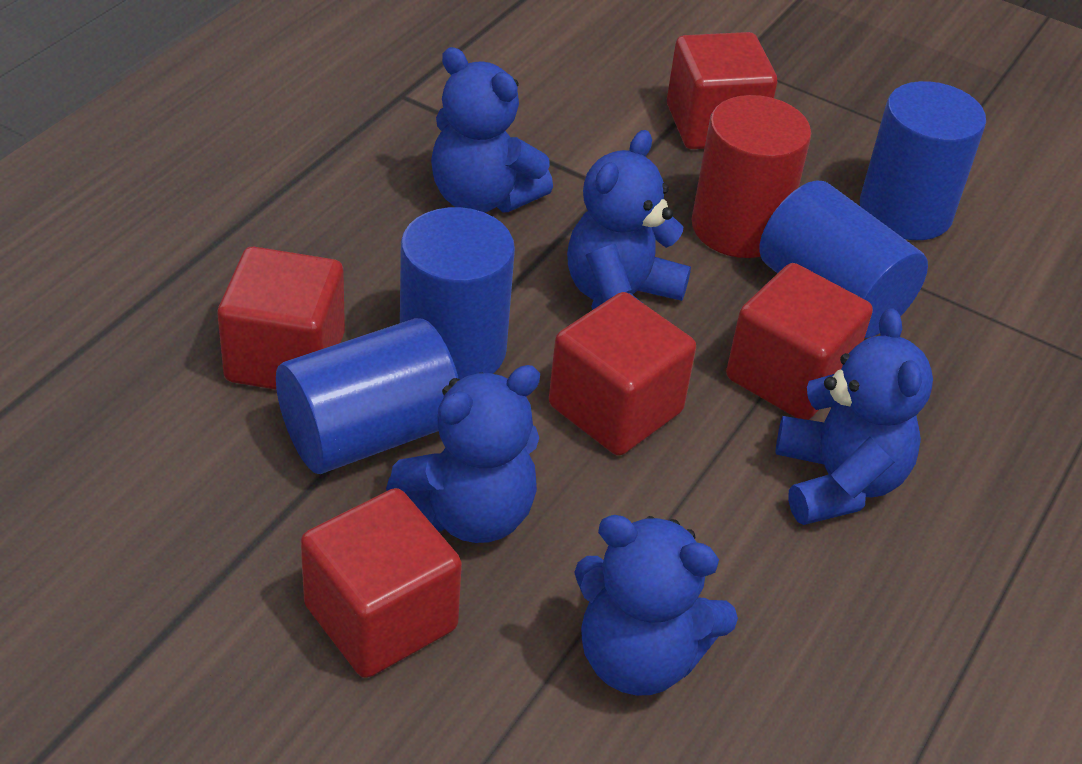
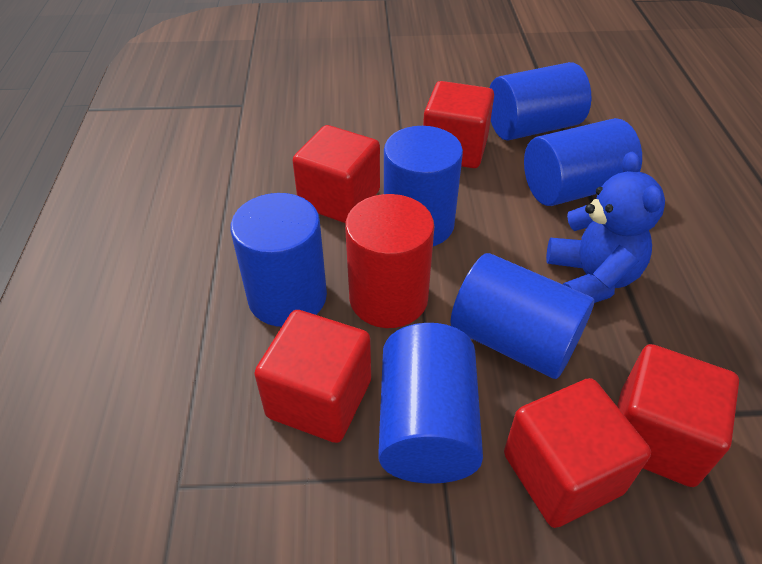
blue cylinder: [276,318,459,474] [400,207,515,380] [759,180,928,338] [860,81,986,240] = 4 -> [230,193,327,327] [378,323,483,484] [384,126,463,246] [451,253,594,379] [490,62,591,141] [524,118,642,206] = 6
blue teddy bear: [386,365,540,543] [431,47,553,212] [567,130,691,310] [574,515,738,695] [776,308,933,525] = 5 -> [546,152,665,303] = 1

